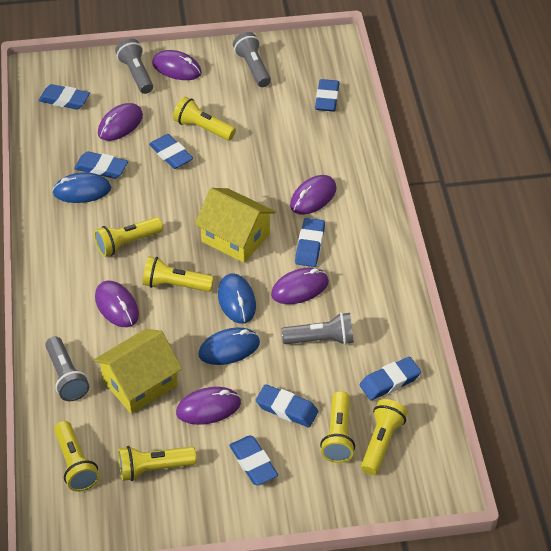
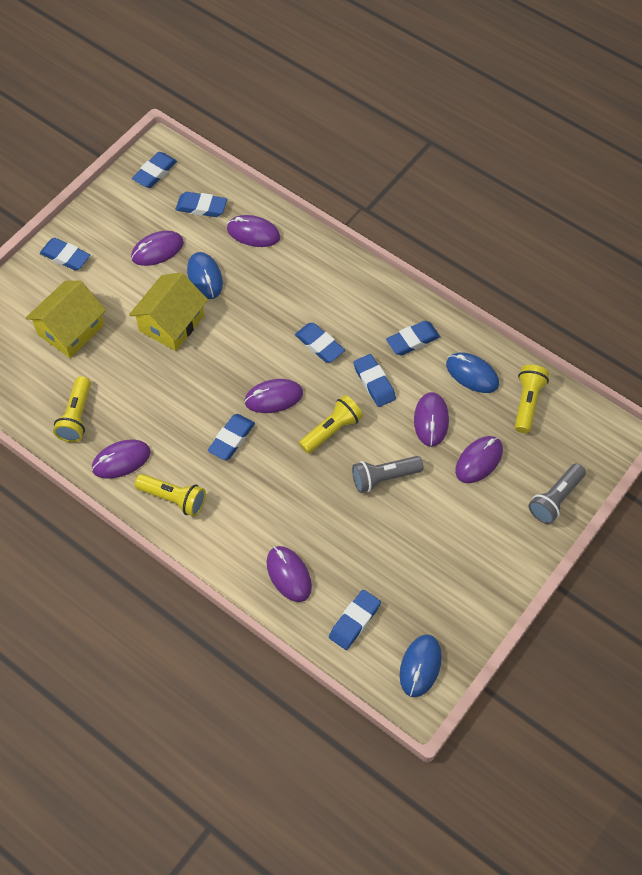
grey flashlight: [45,336,89,401] [115,39,153,94] [233,32,271,87] [281,312,354,345] = 4 -> [352,456,424,493] [529,463,586,524] = 2
purple mouse: [95,281,139,327] [98,103,143,141] [152,50,202,80] [176,387,241,425] [271,268,329,304] [290,175,336,215] = 6 -> [92,440,151,479] [131,231,184,266] [227,215,280,247] [244,379,303,413] [267,546,312,602] [414,392,449,447] [455,436,503,483] = 7
yellow flashlight: [54,421,99,492] [94,217,163,257] [118,446,197,481] [143,256,214,292] [173,97,236,140] [320,391,355,463] [361,399,408,475] = 7 -> [53,376,91,442] [135,474,206,517] [299,395,363,454] [515,365,549,433] = 4

